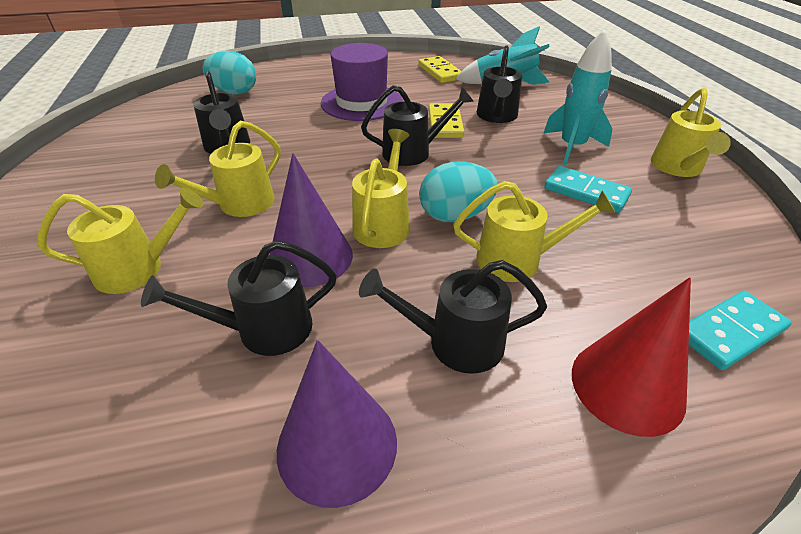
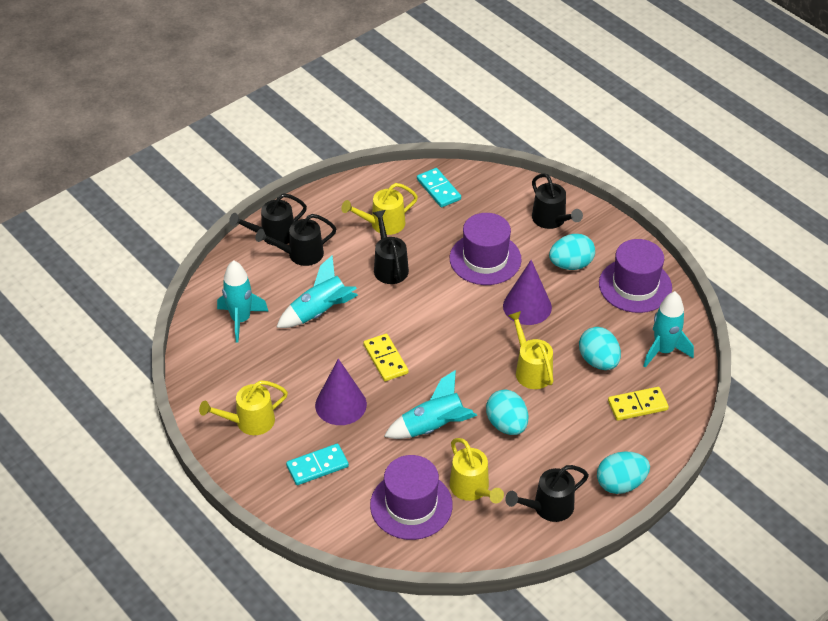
purple hat: [321,43,403,121] = 1 -> [370,455,453,540] [450,213,521,285] [599,239,672,313] = 3
red cone: [572,277,691,437] = 1 -> none = 0
turquoise egg: [203,51,256,94] [419,162,498,222] = 2 -> [486,390,528,435] [549,234,595,270] [579,327,621,370] [597,452,650,494] = 4
turquoise rocket: [456,26,550,85] [544,29,613,166] = 2 -> [217,260,268,343] [276,256,358,328] [384,370,477,439] [643,291,694,367] = 4
yellow watering can: [38,187,204,294] [155,121,280,217] [352,129,410,248] [453,181,616,282] [651,88,731,177] = 5 -> [199,380,288,435] [341,183,418,235] [449,438,504,503] [508,311,553,389] = 4

